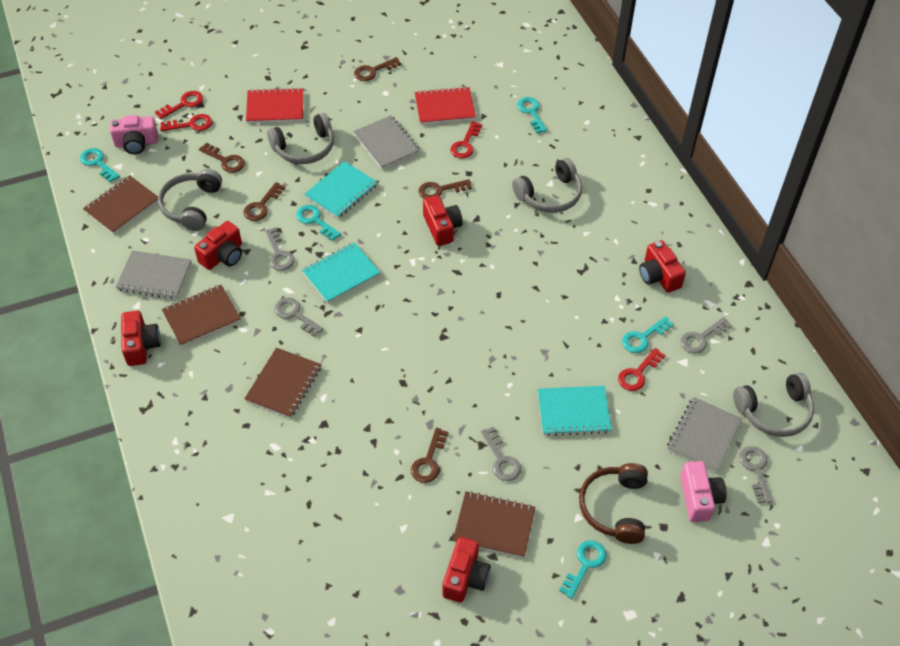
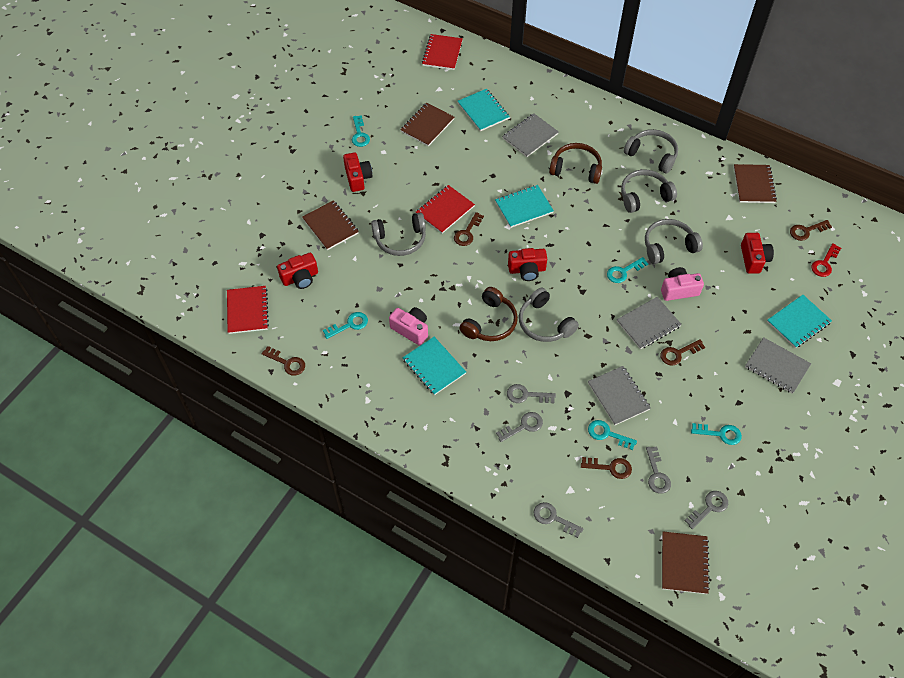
brown headphones: [579,463,648,544] = 1 -> [460,287,518,341] [549,143,602,184] = 2
grey headphones: [158,169,222,231] [267,113,334,164] [512,158,582,213] [733,373,814,437] = 4 -> [371,213,426,256] [519,288,579,342] [621,169,677,213] [624,129,678,174] [645,219,703,264] = 5
grey notebook: [116,250,192,299] [353,115,420,169] [667,397,742,473] = 3 -> [502,113,559,157] [588,366,651,425] [617,297,682,349] [745,337,811,394] = 4
red camera: [121,311,161,366] [194,221,242,270] [423,195,463,246] [442,537,491,603] [639,240,686,293] = 5 -> [277,253,318,289] [343,152,373,192] [508,248,547,281] [741,233,774,274] = 4
red key: [155,91,203,119] [160,114,212,131] [450,121,482,159] [618,348,665,391] = 4 -> [812,243,841,277] = 1
red notebook: [246,88,303,123] [415,87,476,125] = 2 -> [227,286,269,334] [416,185,475,233] [422,34,463,70] = 3
turquoise notebook: [302,242,380,303] [304,161,378,219] [538,386,612,436] = 3 -> [402,337,466,395] [458,89,510,131] [495,185,554,228] [767,295,832,348] = 4

